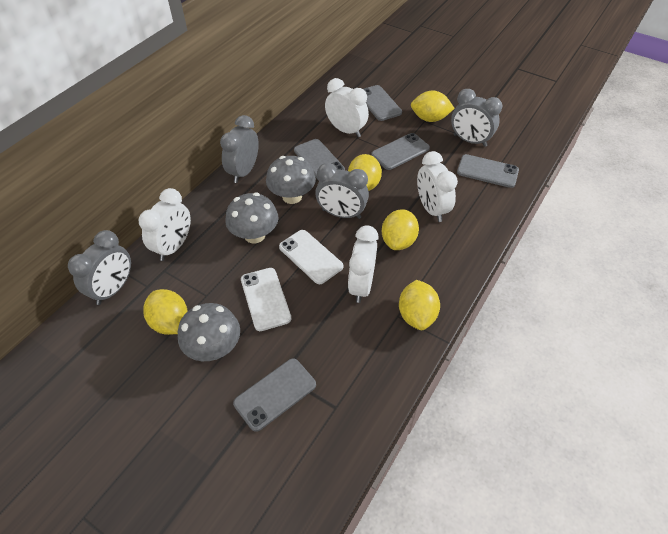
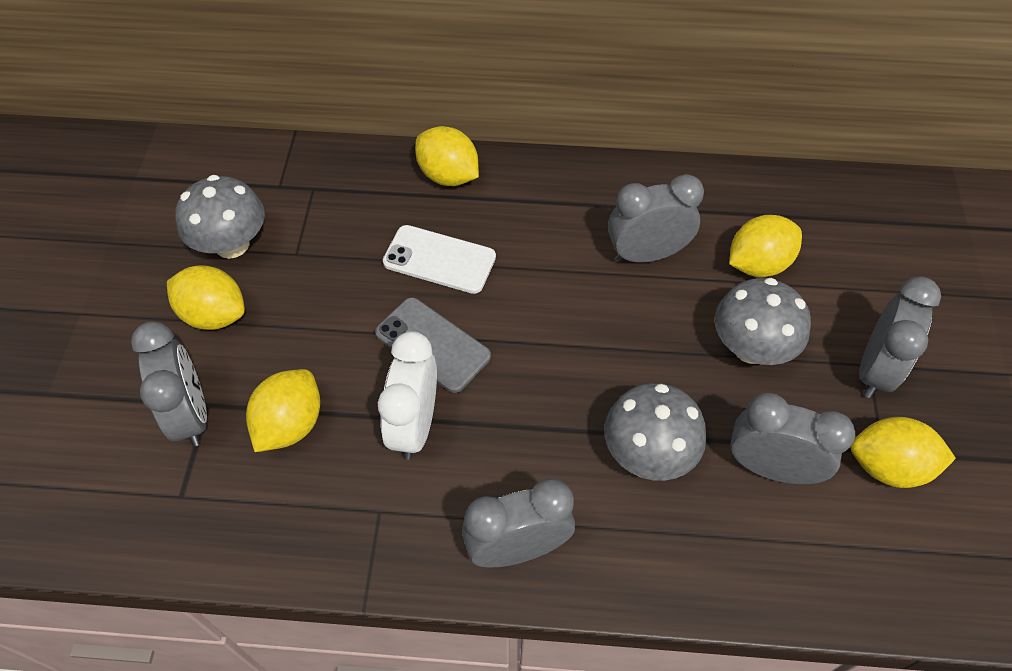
grey clock: [68,230,131,305] [220,115,259,183] [315,163,369,219] [451,89,502,147] = 4 -> [131,322,207,447] [462,478,575,567] [608,174,704,263] [730,393,855,484] [859,277,941,398] = 5
grey phone: [233,358,316,432] [294,139,345,181] [363,85,402,121] [371,133,430,170] [457,154,519,188] = 5 -> [375,297,491,393] = 1
white clock: [138,188,191,261] [325,78,369,137] [348,225,379,303] [417,151,458,222] = 4 -> [378,331,437,460] = 1
white phone: [241,268,291,331] [279,230,343,284] = 2 -> [383,225,496,294] = 1

